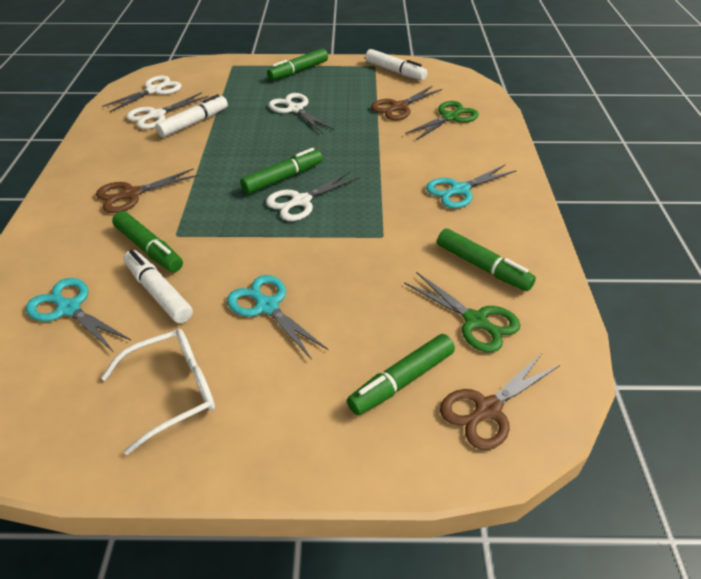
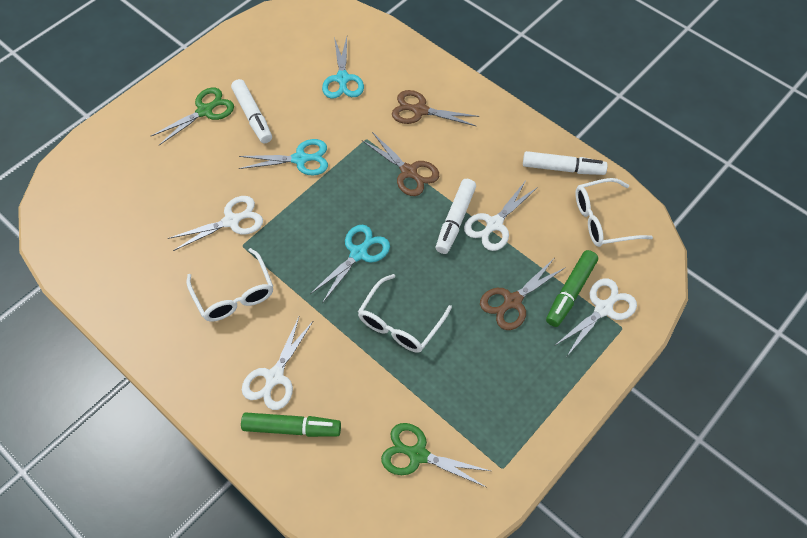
green marker: [112,211,183,272] [240,148,323,194] [267,48,328,81] [347,334,455,415] [437,228,536,291] = 5 -> [241,412,341,437] [546,250,598,327] = 2
white glasses: [101,329,215,455] = 1 -> [186,248,273,322] [358,274,452,353] [576,178,653,247] = 3

